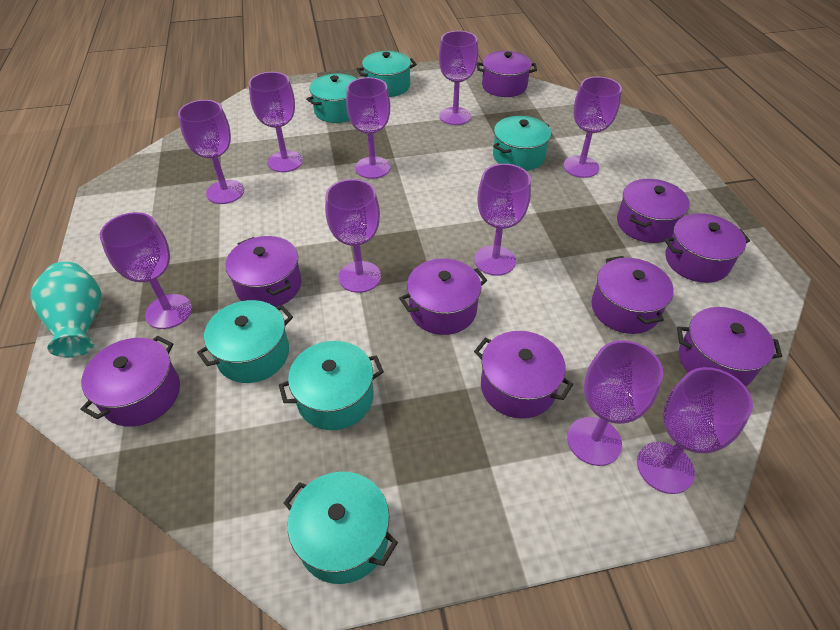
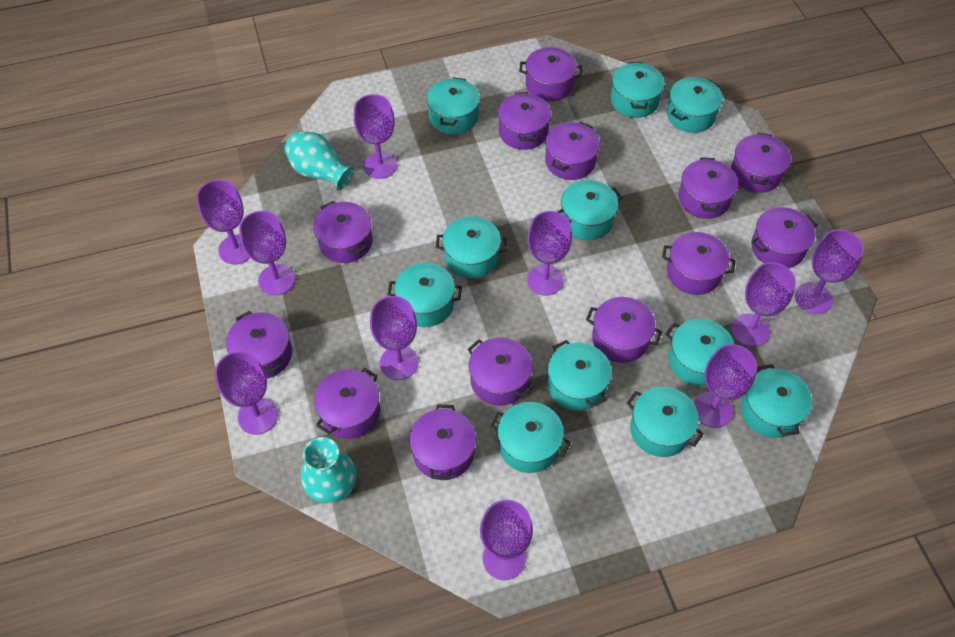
purple pot: [81,336,180,427] [225,236,301,307] [399,259,487,335] [474,331,573,419] [477,51,537,97] [591,256,674,334] [617,179,690,243] [664,213,750,283] [677,307,782,387] = 9 -> [226,311,292,378] [313,201,372,263] [314,368,380,439] [409,404,476,480] [468,338,534,406] [498,92,551,150] [519,47,583,102] [545,122,600,180] [586,297,662,363] [662,232,736,295] [678,157,738,219] [731,133,791,193] [751,207,817,268] = 13
turquoise pot: [197,300,293,383] [279,341,384,430] [284,472,398,584] [306,74,358,123] [357,51,417,97] [493,116,551,171] = 6 -> [387,263,462,327] [427,77,480,134] [436,216,508,279] [490,402,571,473] [547,340,612,411] [557,180,622,240] [611,62,665,118] [627,387,704,457] [665,319,734,386] [667,77,723,133] [741,364,812,438] = 11
turquoise vase: [30,262,102,357] = 1 -> [284,131,354,190] [301,437,356,504] = 2

